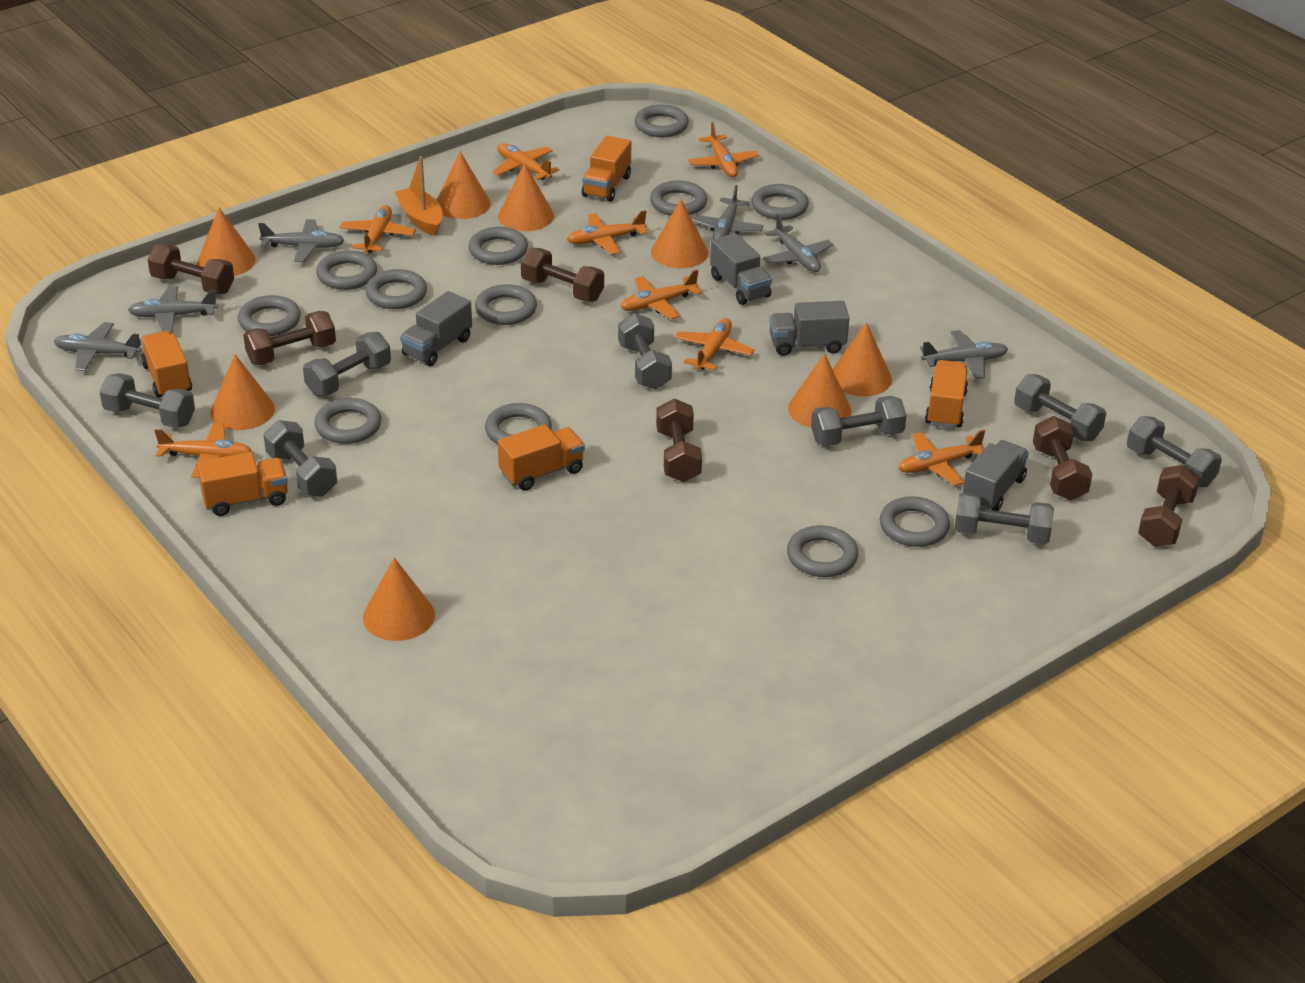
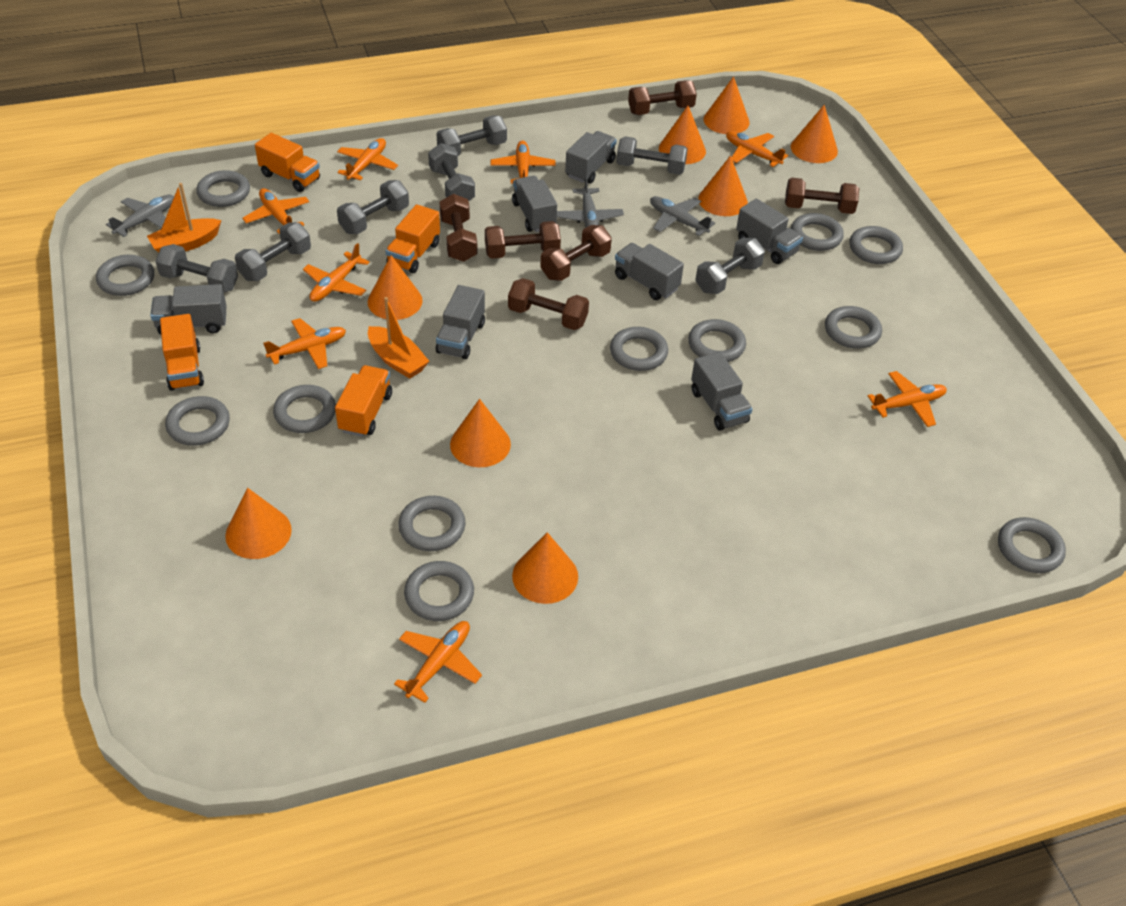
grey dumbbell: [99,373,195,428] [263,420,337,497] [303,332,391,396] [618,313,672,389] [811,396,907,446] [954,492,1054,544] [1014,374,1106,441] [1127,416,1222,487] = 8 -> [155,244,238,293] [235,222,311,281] [337,180,409,234] [428,143,475,201] [437,115,507,156] [616,136,688,175] [695,238,765,294] = 7
grey plane: [54,322,142,371] [128,286,218,333] [258,219,345,262] [690,185,764,239] [763,214,834,272] [920,330,1008,379] = 6 -> [106,195,174,237] [557,176,624,227] [650,196,715,236] = 3
grey truck: [400,291,472,366] [710,233,772,305] [769,301,849,356] [963,440,1029,511] = 4 -> [150,284,227,335] [436,285,485,359] [512,176,557,232] [565,131,617,184] [615,243,684,300] [691,352,752,431] [736,198,803,264] = 7
orange boat: [395,156,443,236] = 1 -> [147,183,221,253] [368,297,429,379] = 2
orange truck: [140,331,192,397] [197,452,288,516] [498,425,585,491] [582,136,631,202] [925,360,968,428] = 5 -> [160,314,204,391] [255,133,320,192] [335,365,392,437] [385,204,440,273] = 4

